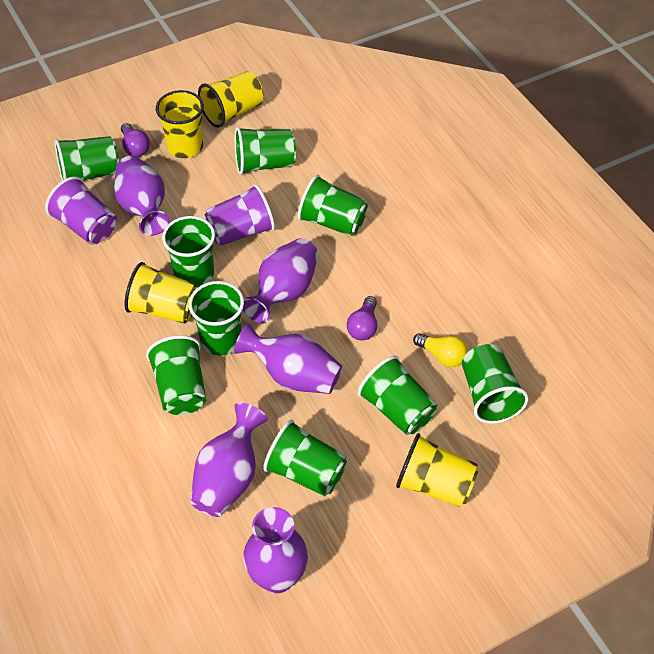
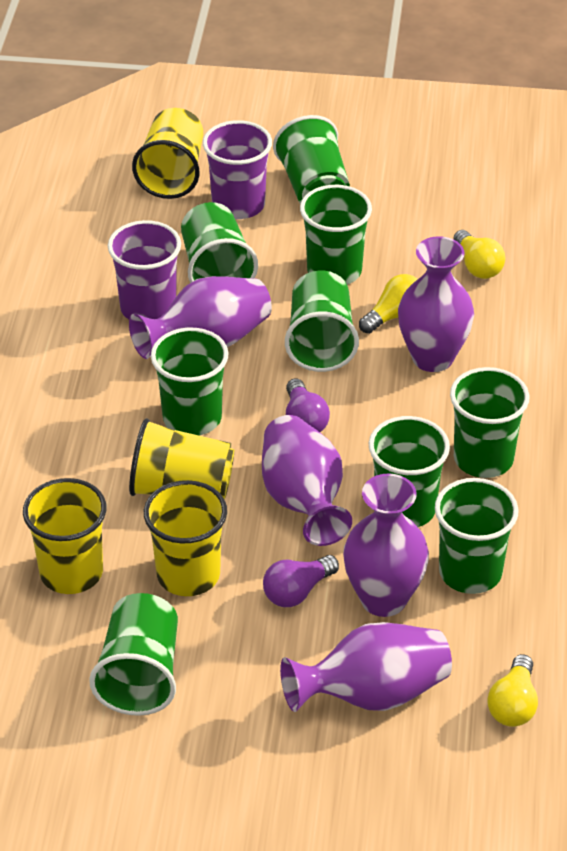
yellow light bulb: [413,333,468,367] = 1 -> [359,274,417,334] [453,230,505,279] [487,654,538,727] = 3

